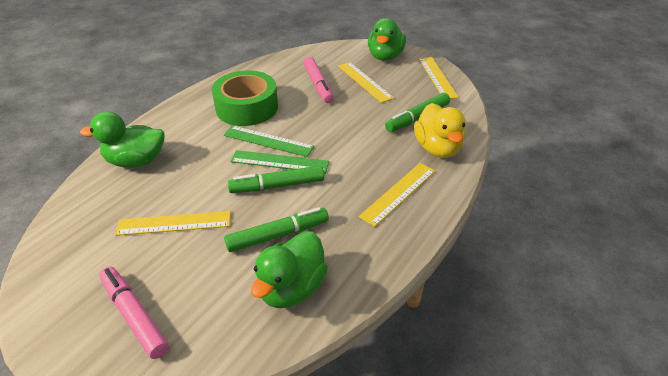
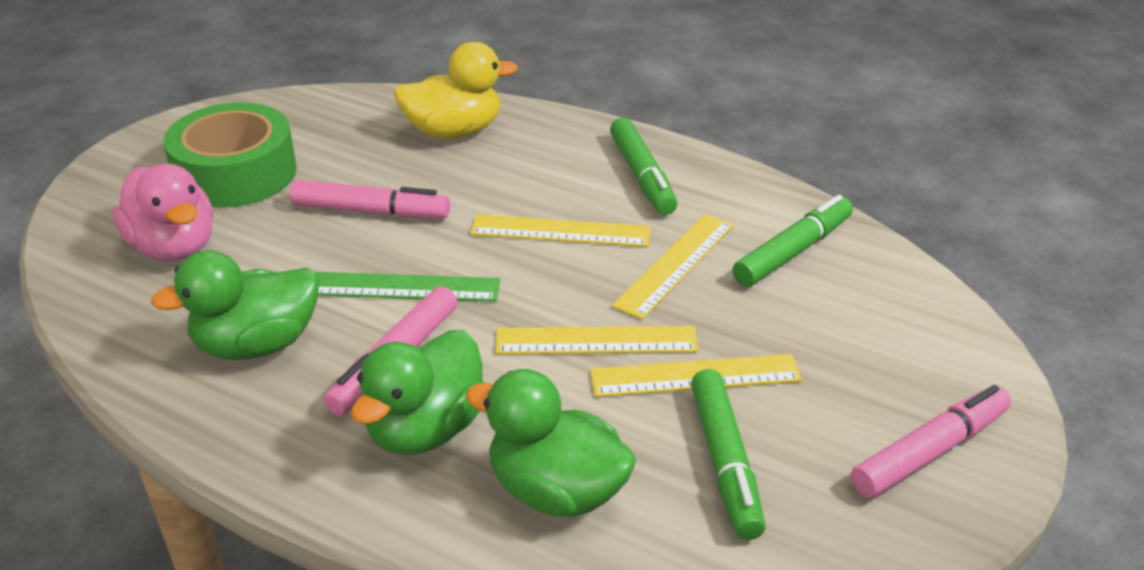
green ruler: [224,126,314,157] [230,150,329,174] = 2 -> [315,272,500,302] = 1
pink duck: none = 0 -> [112,163,213,261] = 1
pink marker: [99,266,169,359] [303,57,334,103] = 2 -> [289,180,450,218] [324,286,458,416] [850,385,1011,498] = 3

